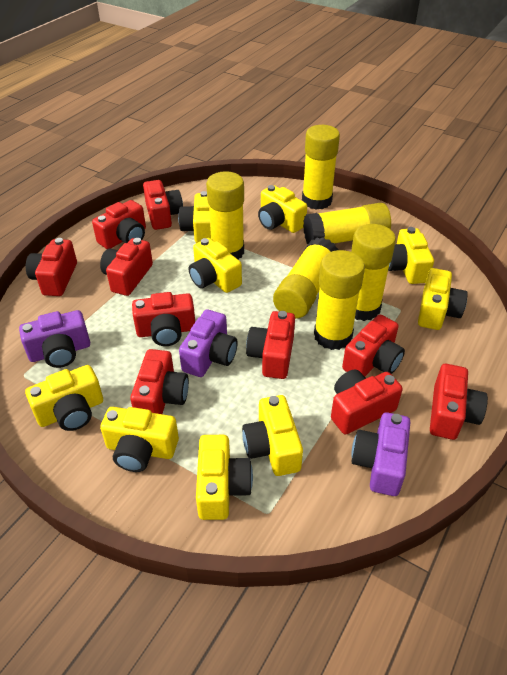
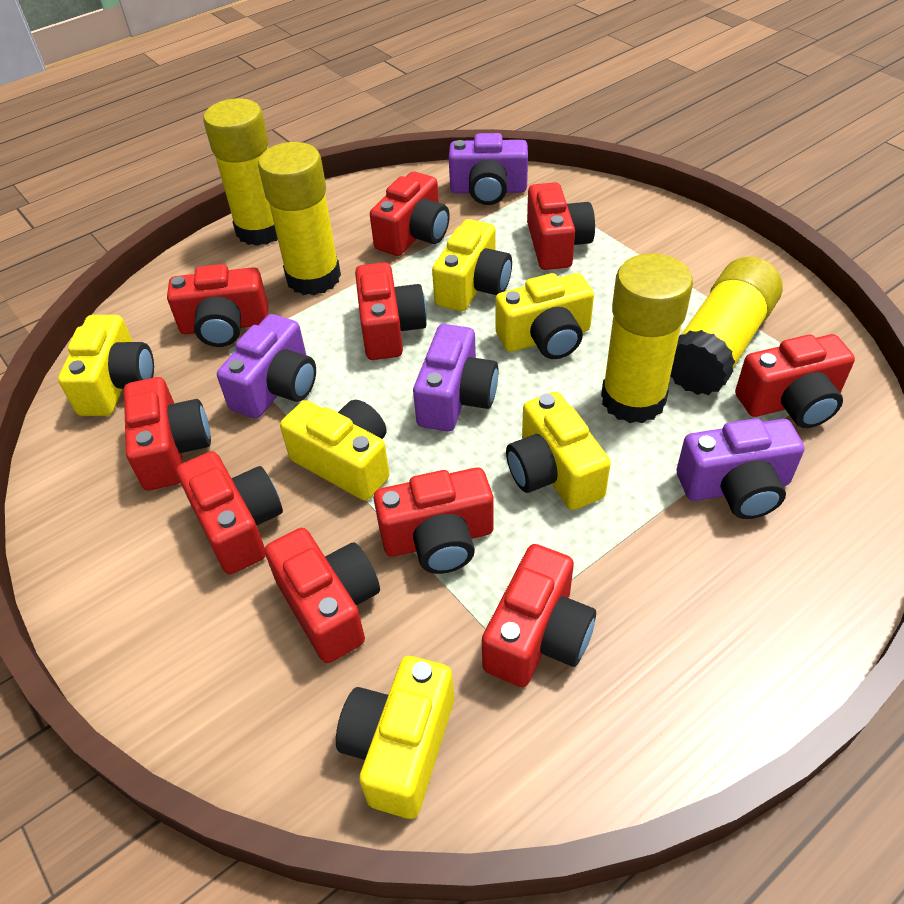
purple camera: [19,310,90,368] [179,310,238,377] [351,412,411,496] = 3 -> [217,314,316,419] [413,324,499,432] [449,133,528,205] [677,418,804,519] = 4
yellow camera: [25,365,103,431] [100,407,179,472] [178,191,211,243] [189,238,242,293] [196,435,253,520] [242,395,303,476] [258,185,307,233] [388,227,434,284] [418,268,468,330] = 9 -> [58,315,154,416] [280,400,390,501] [336,656,454,819] [432,219,512,311] [495,273,594,359] [506,392,611,510] = 6
yellow glue stick: [206,171,244,259] [273,237,339,319] [302,125,340,210] [303,203,391,244] [314,250,365,350] [351,224,396,321] = 6 -> [203,98,278,246] [258,142,341,295] [601,253,693,423] [670,257,783,395] = 4

